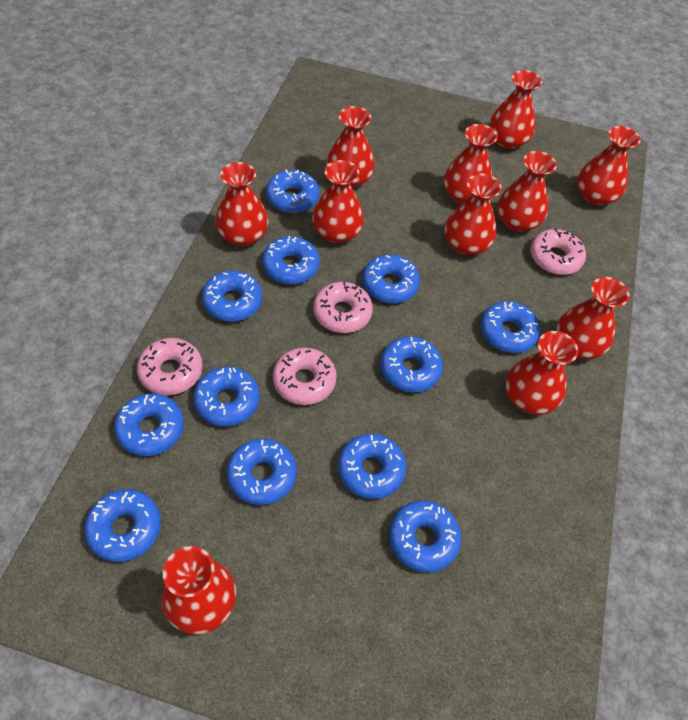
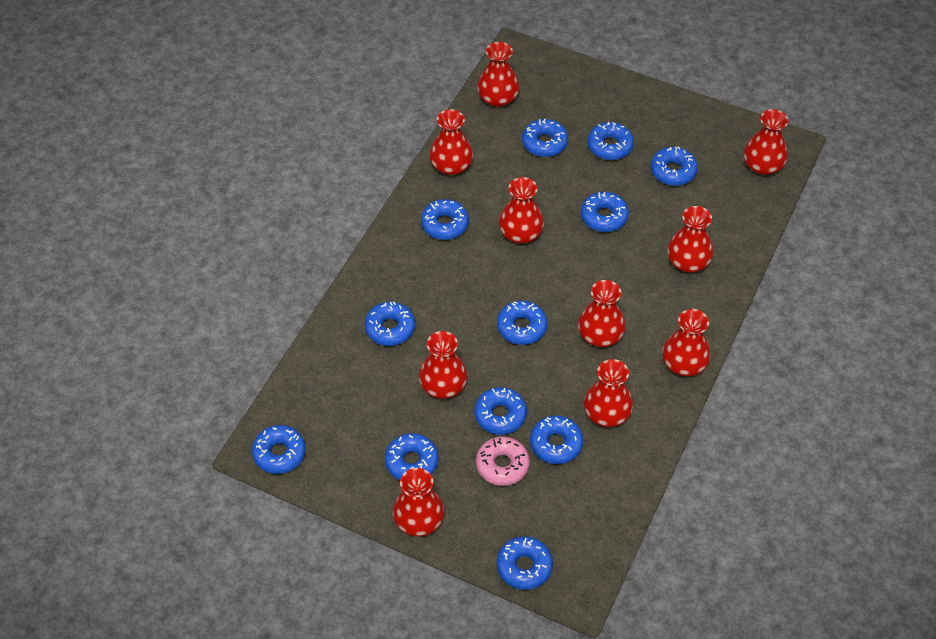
pink donut: [137,338,203,395] [273,348,337,405] [313,281,373,333] [530,228,586,275] = 4 -> [476,436,530,486] = 1
red vase: [162,546,236,635] [215,162,269,246] [312,160,364,243] [326,106,375,188] [444,124,498,204] [445,173,502,255] [489,70,542,149] [497,151,557,232] [505,331,578,415] [556,277,630,359] [577,126,641,206] = 11 -> [392,468,444,537] [419,331,468,399] [429,109,473,175] [477,42,520,107] [499,177,544,243] [578,280,626,347] [584,359,633,427] [662,309,711,376] [667,206,713,272] [744,109,788,175] = 10

